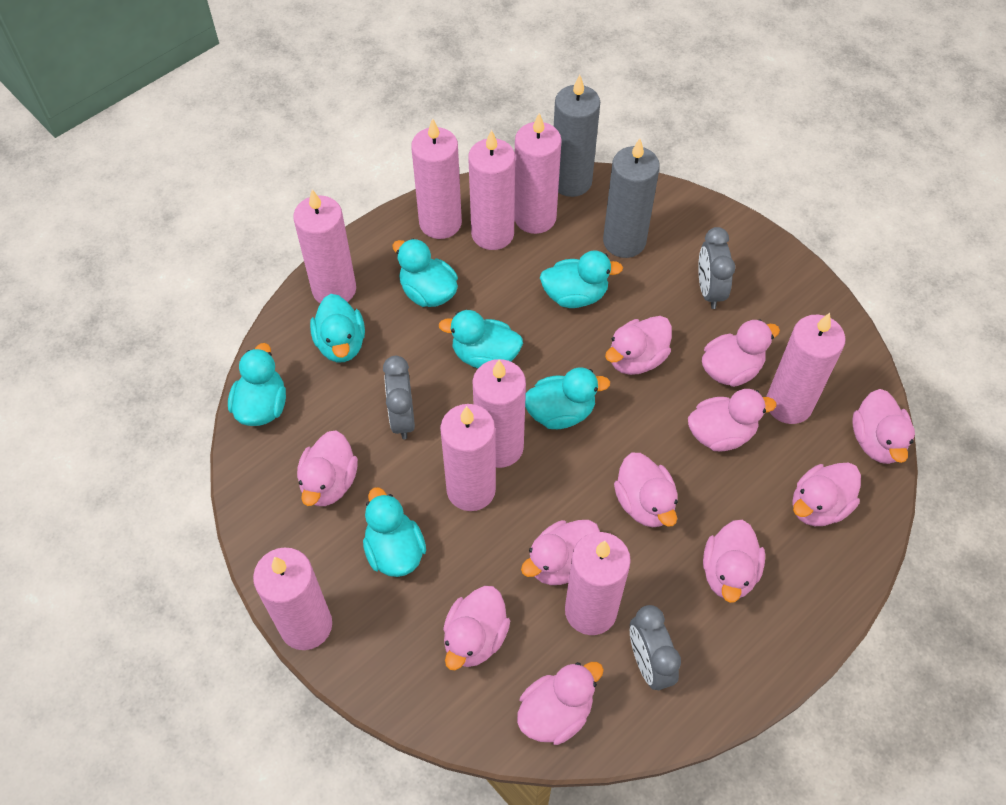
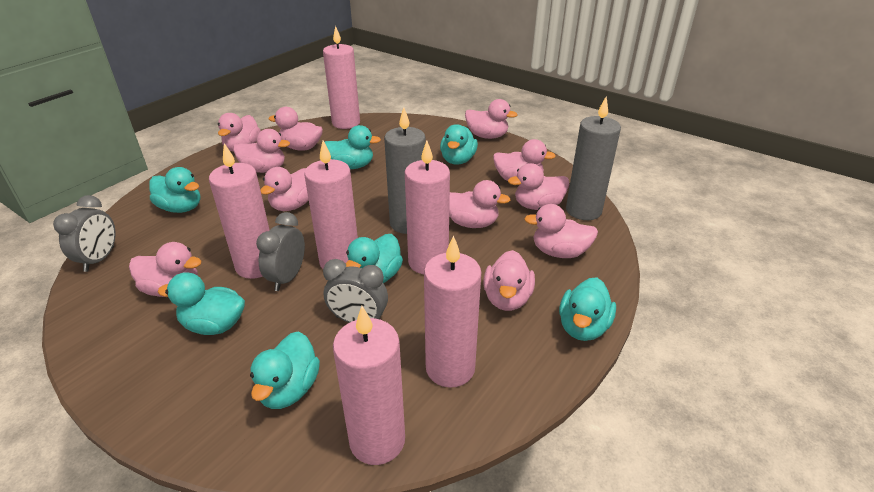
pink candle: [253,547,332,650] [293,189,356,304] [411,118,462,239] [440,404,496,511] [468,130,515,250] [473,359,526,468] [514,113,561,234] [565,532,631,635] [766,313,845,424] = 9 -> [209,143,270,279] [304,141,358,269] [323,26,360,129] [333,306,405,465] [405,141,450,274] [424,235,481,388] = 6

